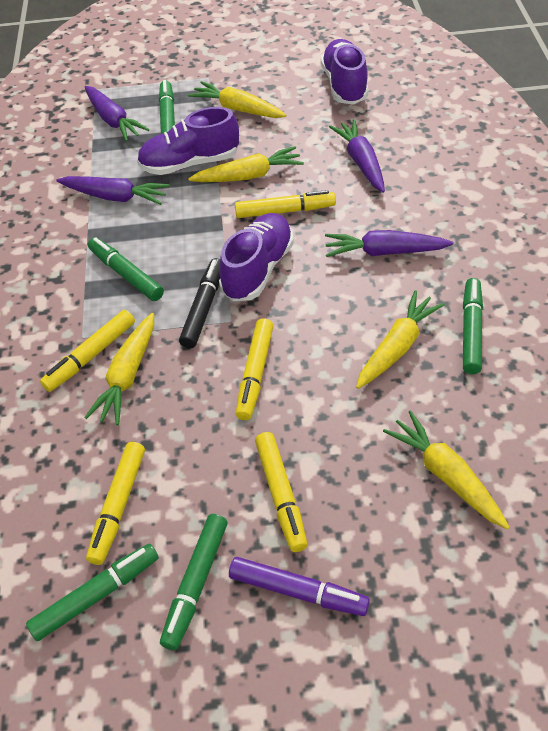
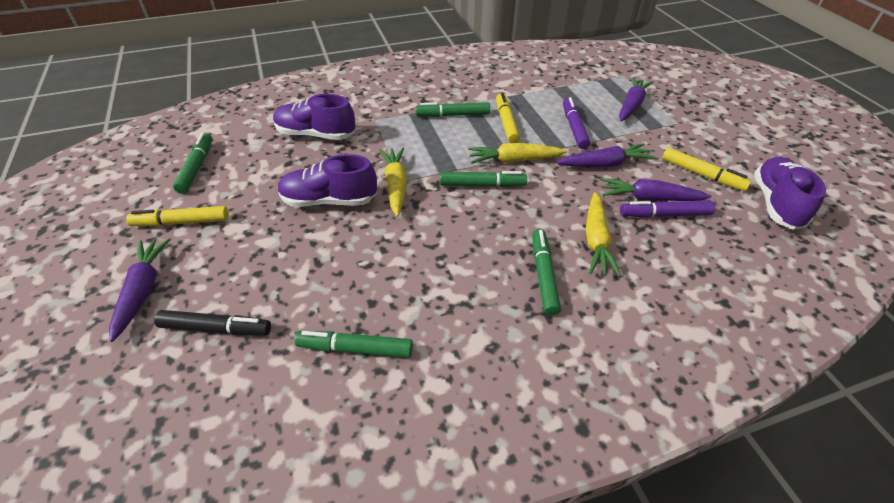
purple marker: [229,557,370,616] = 1 -> [563,97,590,149] [620,201,715,218] = 2
yellow carrot: [84,313,154,425] [188,81,286,118] [188,146,304,182] [356,290,445,389] [383,411,510,530] = 5 -> [379,147,407,217] [468,143,567,164] [586,192,621,277] = 3
yellow marker: [40,310,135,392] [86,442,145,565] [235,190,336,218] [236,318,273,420] [255,432,308,552] = 5 -> [126,206,229,226] [496,92,520,143] [662,148,752,191] = 3

